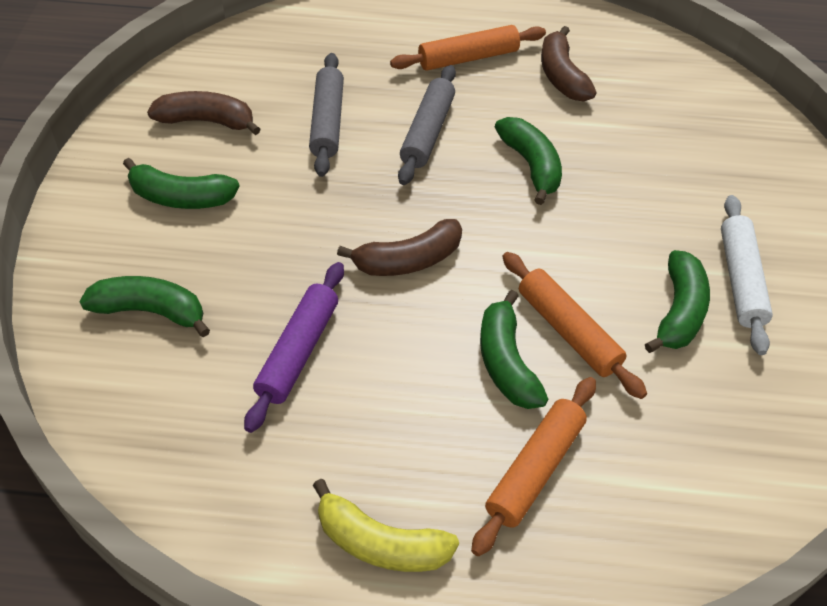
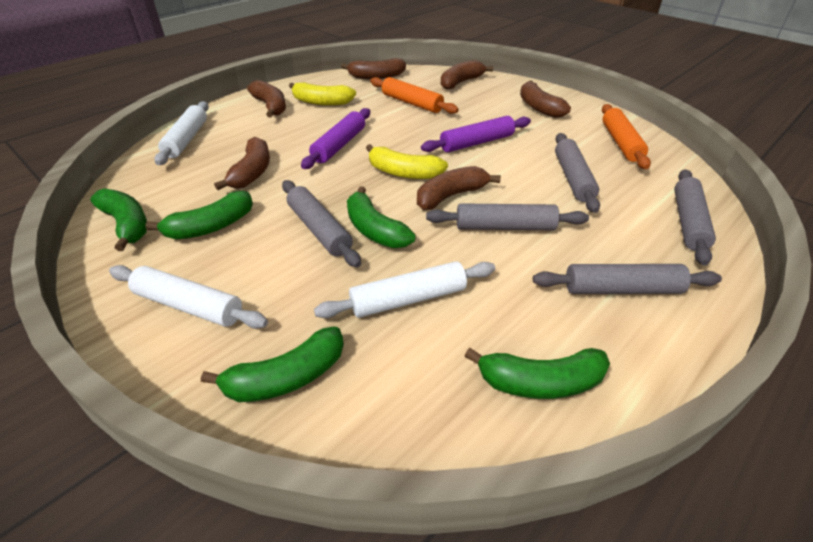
brown banana: [147,91,261,135] [337,219,462,276] [541,26,596,101] = 3 -> [214,137,270,190] [247,80,286,117] [341,58,406,79] [417,166,501,210] [441,60,493,90] [520,80,571,118] = 6
grey rolling pin: [309,53,344,177] [398,65,456,185] = 2 -> [282,180,361,267] [426,203,589,230] [533,264,722,294] [555,133,600,213] [674,169,716,266] = 5
orange rolling pin: [390,25,546,71] [471,377,596,556] [502,252,647,399] = 3 -> [370,77,459,114] [602,104,651,169] = 2
purple rolling pin: [244,262,344,433] = 1 -> [301,108,370,169] [421,116,531,152] = 2
white rolling pin: [721,195,773,355] = 1 -> [109,265,268,329] [154,101,209,165] [314,261,495,318] = 3
yellow banana: [313,479,459,572] = 1 -> [289,82,356,106] [366,144,448,179] = 2

